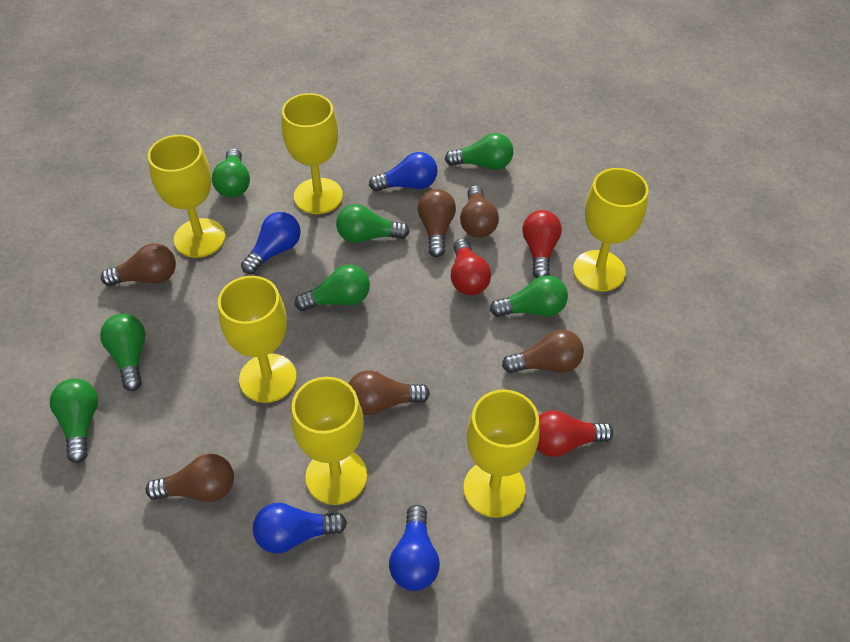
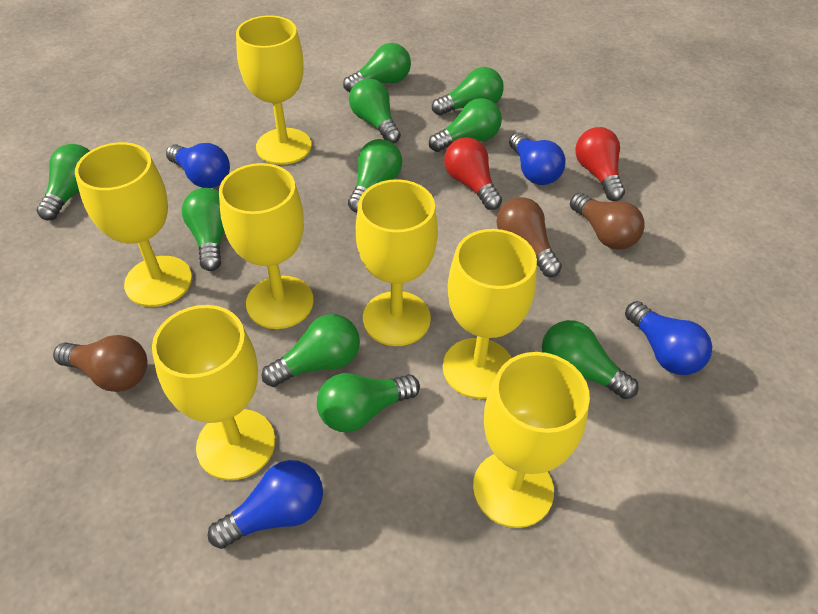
brown light bulb: [101,243,176,286] [146,454,234,502] [348,370,430,415] [418,189,456,257] [460,185,499,238] [502,330,584,373] = 6 -> [53,335,147,392] [496,197,562,277] [570,193,645,250] = 3
green light bulb: [50,379,98,463] [100,314,145,391] [212,148,250,198] [295,265,370,311] [336,204,410,243] [445,133,513,170] [490,275,568,317] = 7 -> [37,144,90,220] [182,188,224,271] [262,314,360,387] [317,373,420,432] [343,43,411,92] [348,139,402,213] [349,78,401,144] [429,98,502,152] [432,67,504,115] [542,320,639,399] = 10
red light bulb: [451,238,491,295] [522,210,562,278] [537,410,613,457] = 3 -> [444,137,502,210] [576,127,625,201] = 2
yellow goblet: [148,135,225,258] [218,276,297,403] [282,93,343,214] [291,377,367,505] [463,389,539,518] [573,168,648,292] = 6 -> [75,142,192,307] [152,305,275,480] [219,163,314,329] [236,15,312,165] [356,179,438,346] [443,229,537,399] [473,352,590,528] = 7

